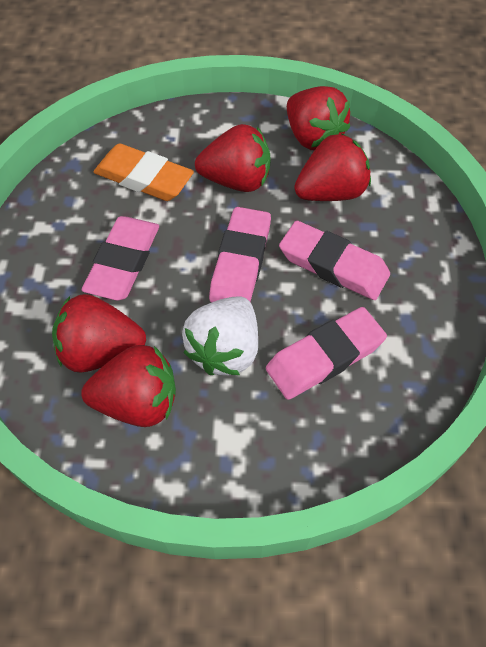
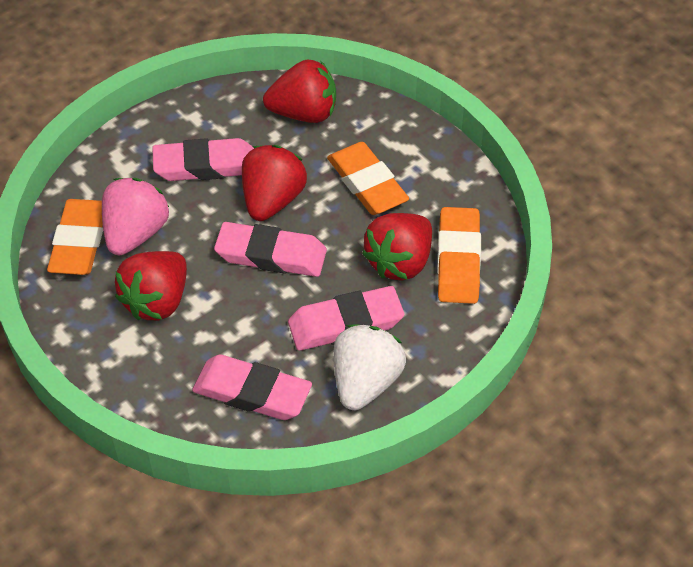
orange eraser: [94,143,194,201] = 1 -> [47,199,103,275] [327,142,409,215] [437,207,481,304] = 3
pink strawberry: none = 0 -> [102,178,169,255] = 1
red strawberry: [52,294,146,372] [81,345,176,427] [195,124,271,192] [287,86,350,150] [294,133,371,201] = 5 -> [115,251,187,320] [242,145,307,221] [263,60,336,123] [362,213,432,281] = 4

